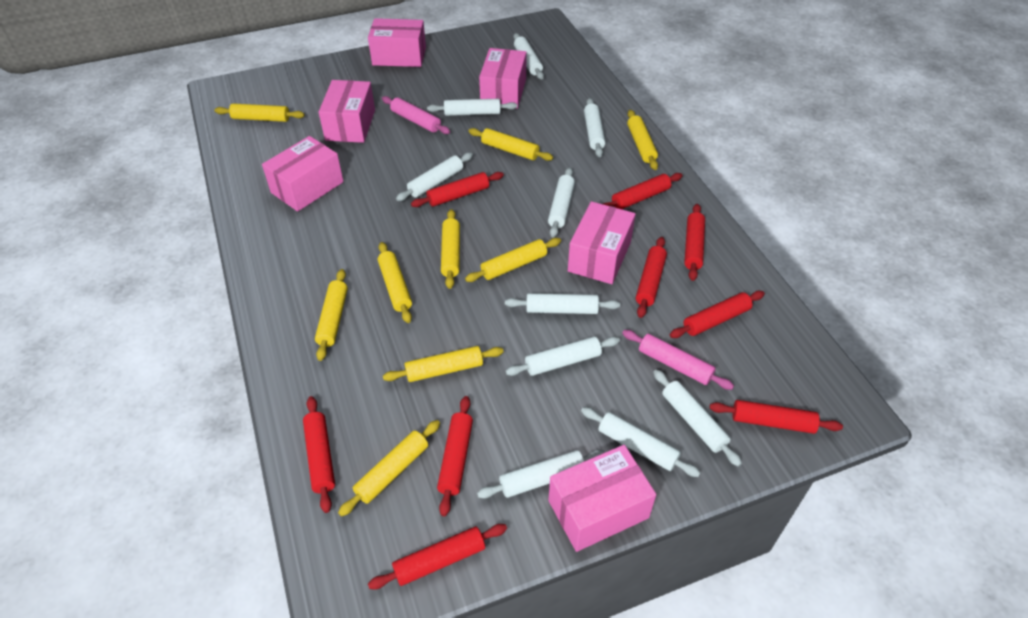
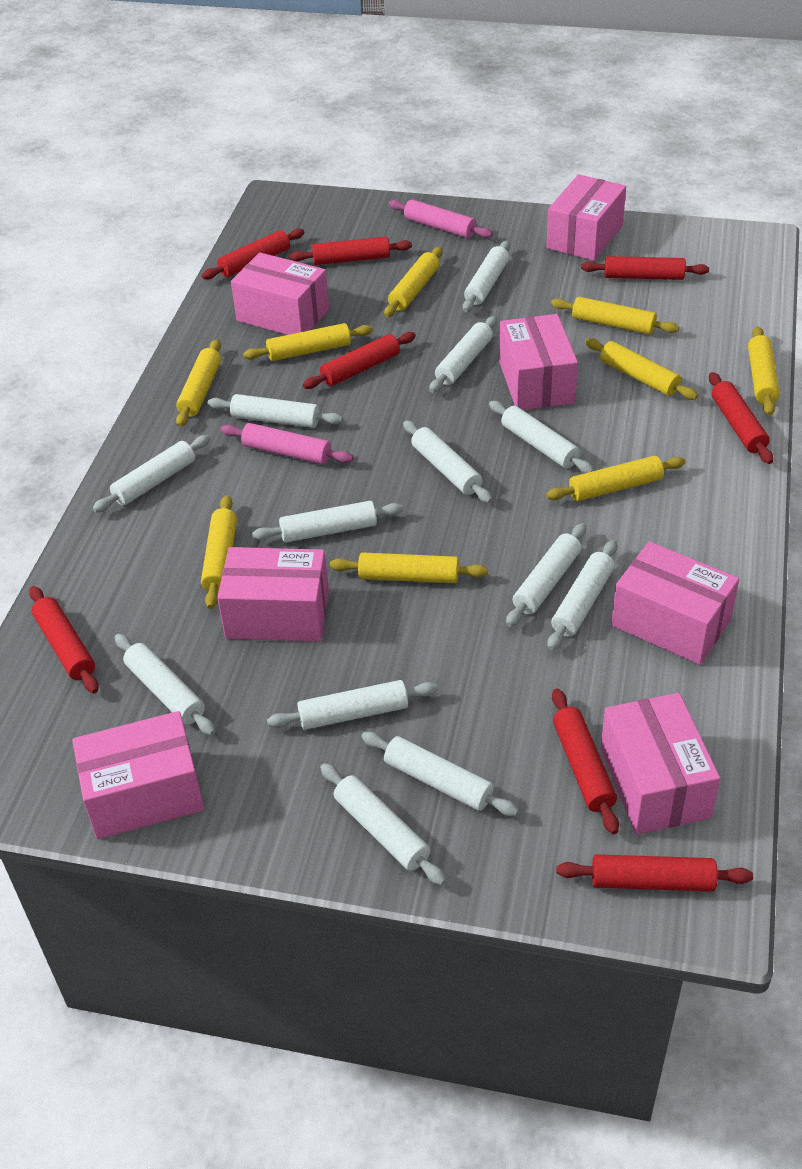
pink box: [262,136,344,212] [319,80,375,143] [368,18,426,67] [479,48,527,109] [548,445,656,552] [568,201,636,284] = 6 -> [72,711,204,839] [217,547,329,642] [231,252,329,335] [499,314,578,410] [546,174,626,261] [600,693,720,834] [611,541,739,665] = 7
red rolling pin: [303,396,335,513] [368,524,507,590] [411,172,504,207] [437,396,473,516] [603,173,683,209] [636,237,667,318] [670,291,765,338] [684,204,705,281] [709,400,843,434] = 9 -> [29,586,99,693] [202,228,304,280] [290,237,412,265] [303,332,416,389] [552,689,619,834] [556,854,753,892] [581,256,709,280] [709,372,773,464] = 8
white rolling pin: [396,152,473,201] [427,99,517,116] [477,449,605,499] [505,293,620,314] [505,337,620,376] [513,33,544,80] [548,167,575,237] [581,407,700,477] [584,98,605,157] [653,369,742,467] = 10 -> [93,435,210,513] [115,634,216,736] [208,394,343,428] [252,501,403,542] [267,680,438,730] [320,763,446,886] [361,732,519,816] [403,420,492,503] [429,316,497,393] [463,240,510,312] [489,401,594,473] [506,523,586,627] [547,540,617,651] = 13

